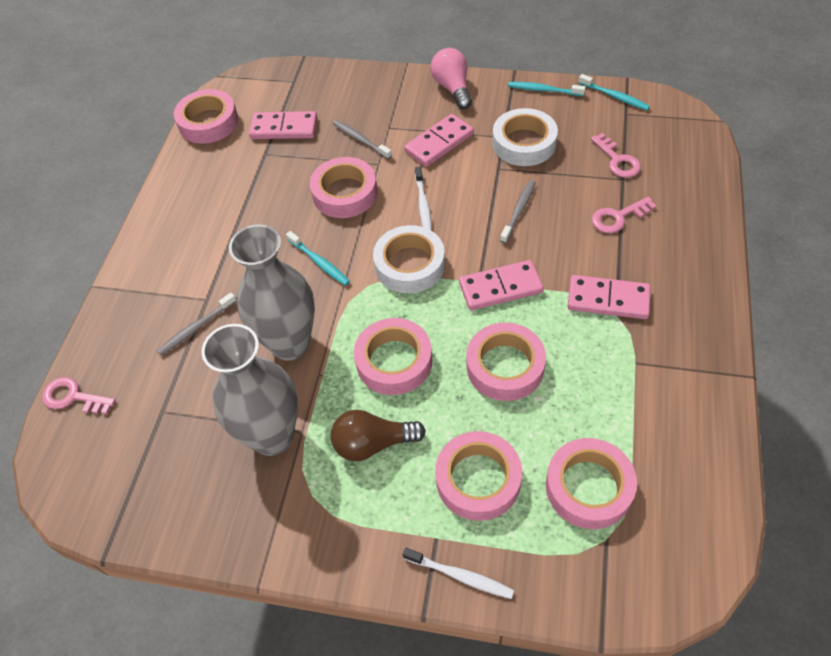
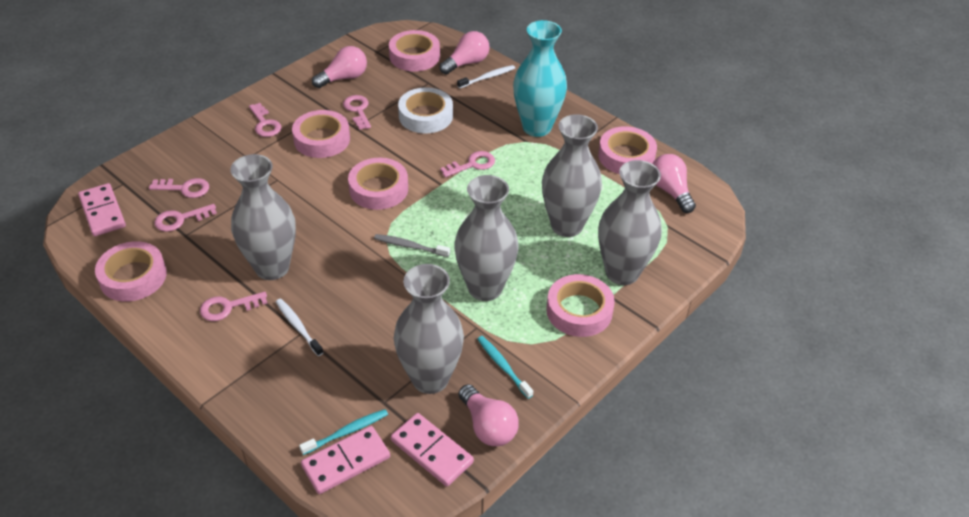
brown light bulb: [331,410,426,461] = 1 -> none = 0
grey toothbrush: [157,293,237,356] [333,120,392,159] [500,180,536,243] = 3 -> [374,234,450,257] = 1
grey vase: [201,324,298,456] [229,224,315,360] = 2 -> [230,154,296,280] [394,264,464,394] [454,175,519,301] [542,114,602,237] [598,160,662,285] = 5
pink domino: [249,111,317,139] [404,114,474,167] [459,260,544,310] [568,275,651,319] = 4 -> [78,183,126,236] [301,426,390,494] [391,413,474,487] = 3
pink key: [42,377,116,414] [591,133,641,178] [592,197,656,233] = 3 -> [149,178,209,198] [154,204,217,232] [200,292,267,321] [249,103,281,137] [343,95,371,130] [440,151,495,177] = 6
pink light bulb: [431,48,472,109] = 1 -> [312,46,367,88] [440,31,489,74] [458,384,519,446] [653,154,696,213] = 4
turquoise toothbrush: [286,231,350,286] [508,82,585,96] [578,74,650,110] = 3 -> [299,409,388,455] [478,336,533,399] = 2
turquoise vase: none = 0 -> [513,20,567,137] = 1
white tape: [373,225,445,293] [492,108,558,166] = 2 -> [398,87,453,133] = 1

